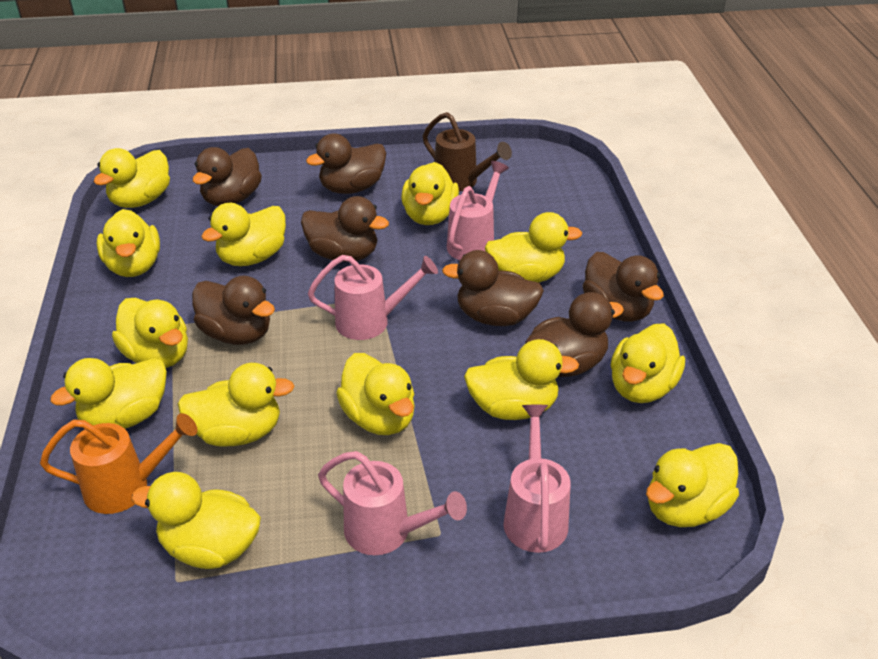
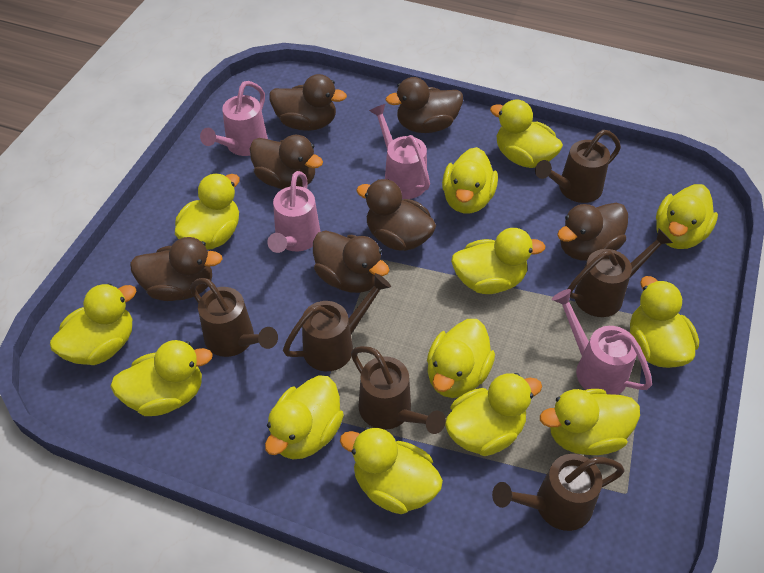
brown watering can: [423,112,512,191] = 1 -> [190,278,278,357] [283,273,391,371] [351,346,446,434] [492,454,625,531] [535,130,621,203] [567,229,673,317] = 6
orange watering can: [40,413,197,514] = 1 -> none = 0

